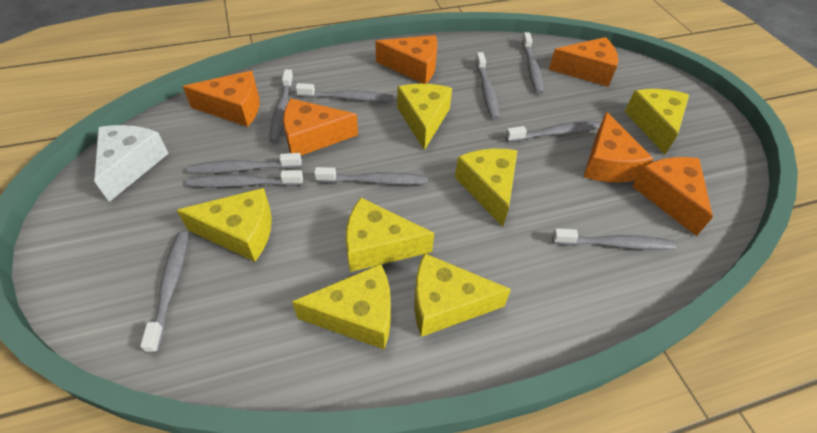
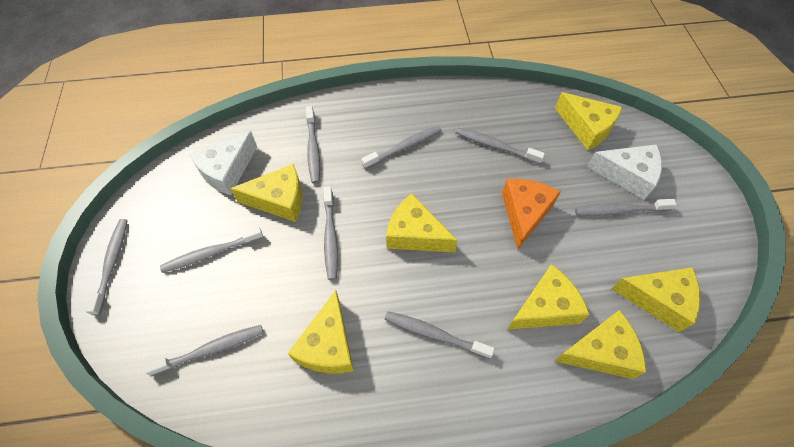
grey toothbrush: [140,232,188,353] [186,170,303,187] [187,153,302,174] [269,69,293,143] [296,83,393,102] [314,167,428,185] [475,52,499,120] [505,121,601,142] [522,32,544,94] [552,228,676,250] = 10 -> [85,219,128,315] [144,325,263,376] [160,227,263,273] [306,106,320,183] [324,187,338,280] [362,126,442,169] [384,311,494,359] [456,127,545,164] [575,199,677,216] = 9
orange cheese: [183,71,260,127] [283,99,358,155] [375,35,437,84] [549,37,618,87] [583,112,654,182] [632,157,713,236] = 6 -> [502,179,561,249] = 1
white cheese: [94,125,169,202] = 1 -> [189,131,257,195] [587,144,662,200] = 2

